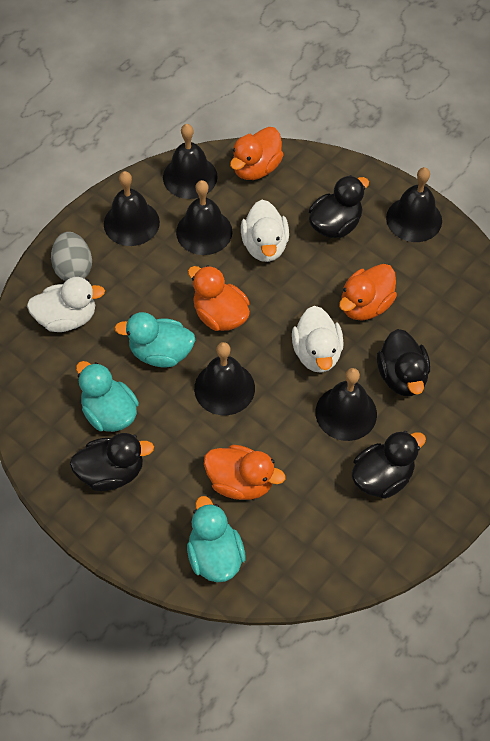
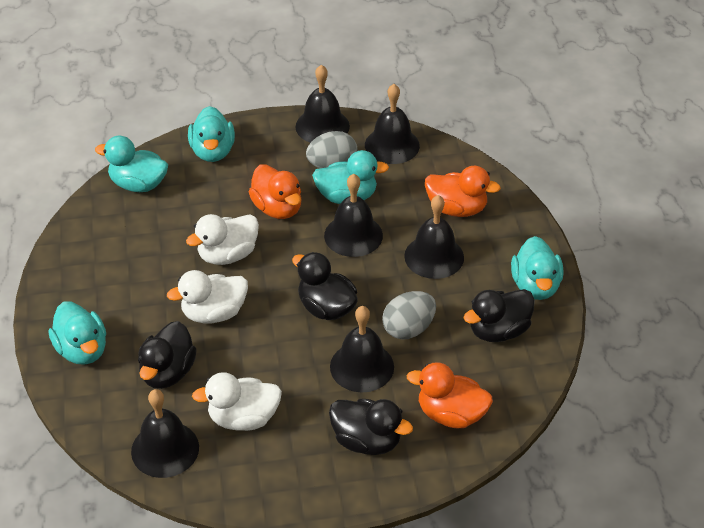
grey egg: [51,232,92,281] = 1 -> [306,131,357,168] [382,291,436,340] = 2
orange duck: [188,265,250,331] [204,445,285,500] [230,127,283,180] [339,264,397,321] = 4 -> [249,164,302,219] [407,362,493,428] [425,166,501,217] = 3
turquoise duck: [76,361,139,432] [114,312,195,368] [187,496,246,582] = 3 -> [49,301,106,365] [95,136,168,192] [188,106,235,162] [312,150,389,204] [511,236,563,300] = 5

